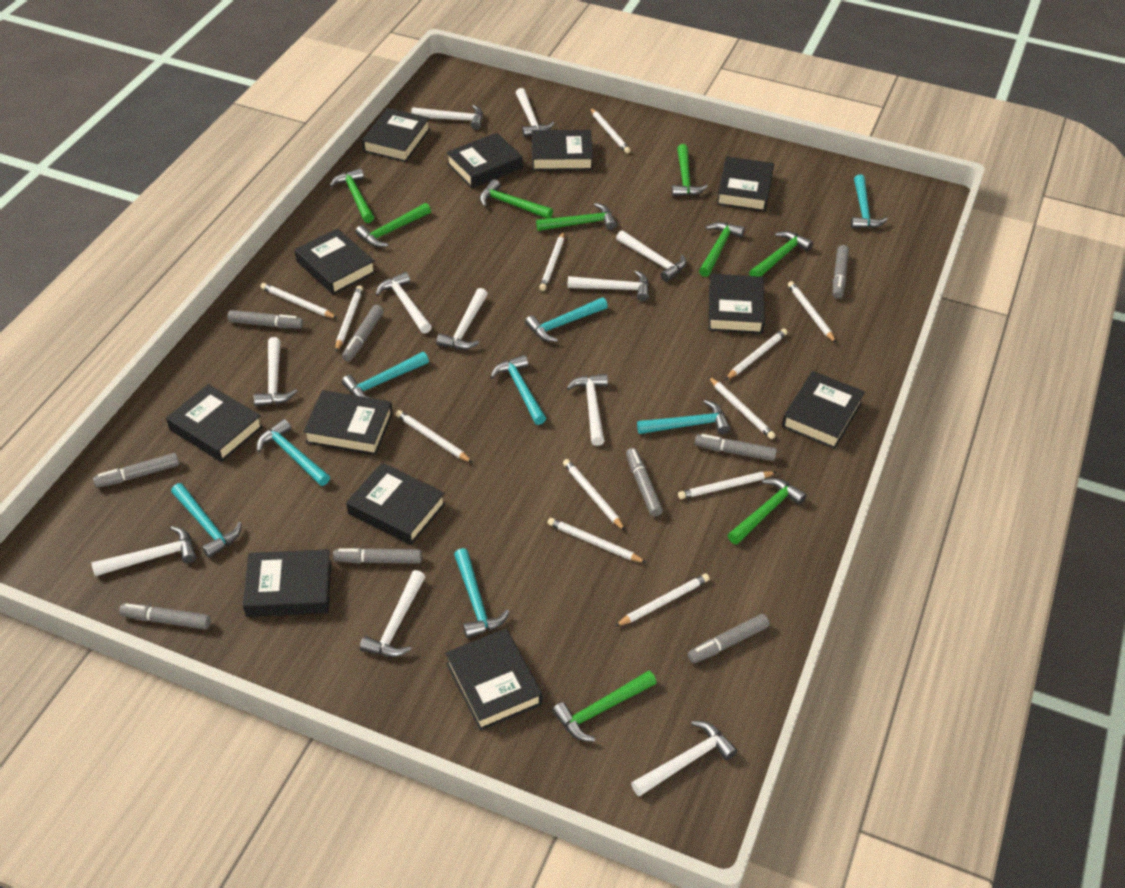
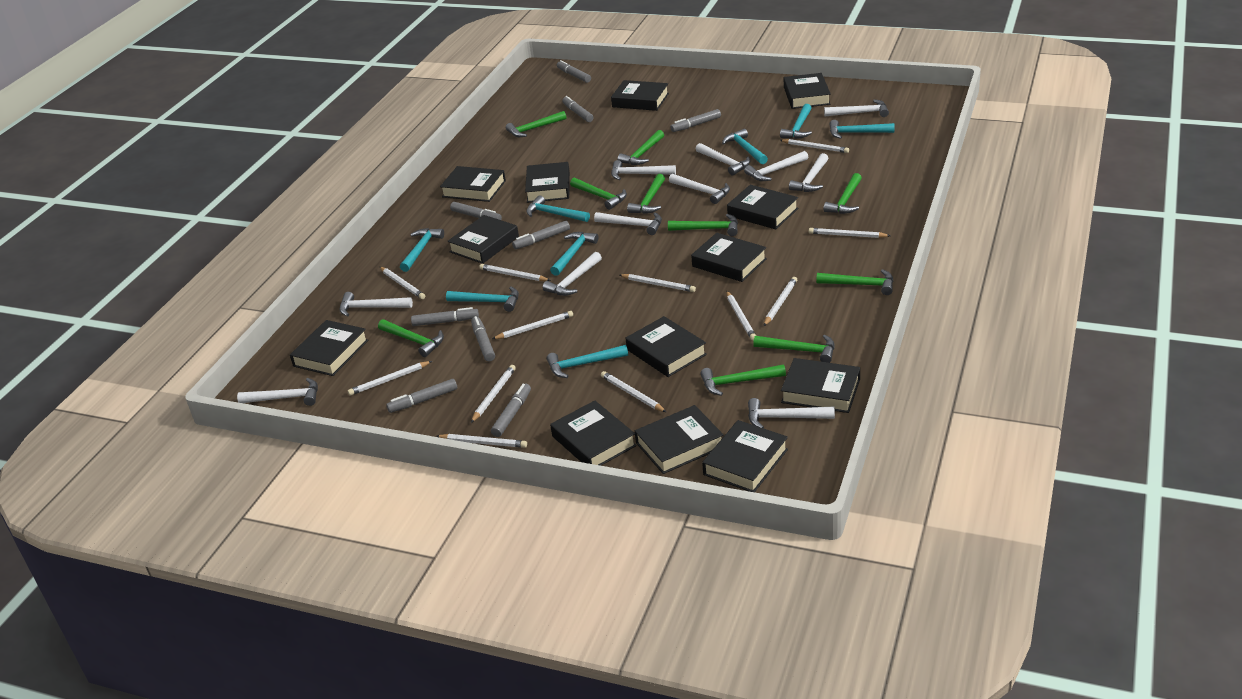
black book: [166,384,263,462] [243,549,331,617] [294,228,376,295] [303,390,393,455] [346,462,446,545] [362,108,430,162] [445,628,543,731] [446,133,523,188] [532,130,593,171] [709,274,765,334] [717,156,774,212] [782,371,865,449] = 12 -> [290,320,368,376] [440,166,506,202] [447,215,519,264] [525,162,570,203] [550,401,637,466] [611,80,669,111] [626,316,707,377] [635,405,724,474] [691,233,767,282] [702,420,788,492] [727,184,798,229] [781,358,860,413] [784,73,831,109] = 13
green hammer: [330,168,374,223] [355,203,431,247] [480,179,553,219] [536,203,617,231] [552,671,656,742] [672,144,708,196] [699,222,745,277] [728,478,807,545] [749,231,813,277] = 9 -> [378,319,444,357] [506,111,566,137] [570,178,627,210] [618,130,664,165] [627,174,665,214] [668,214,738,236] [700,364,786,396] [753,335,834,363] [816,269,894,295] [824,173,862,214] = 10

